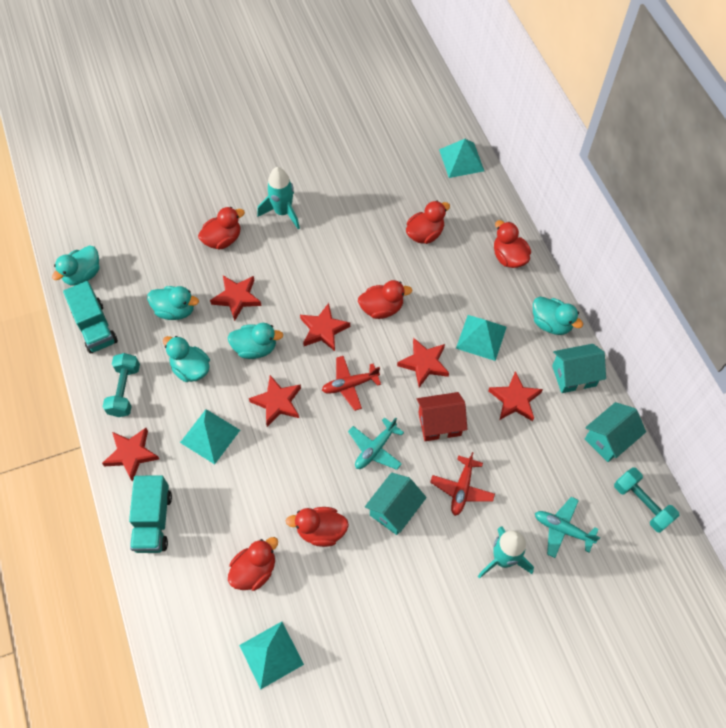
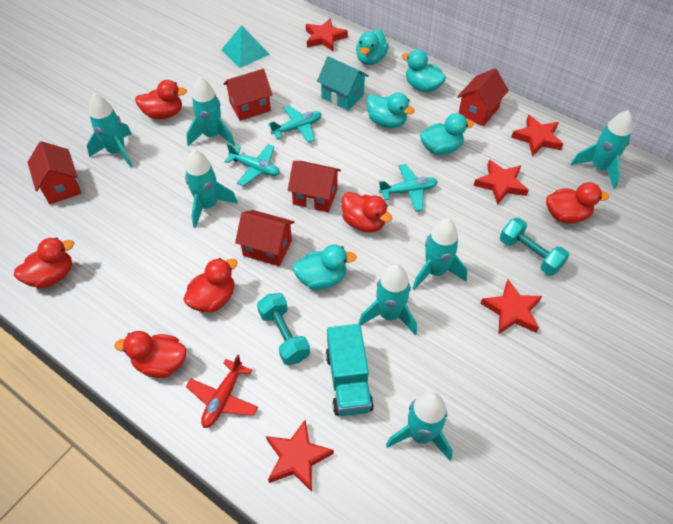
red house: [417,392,467,441] = 1 -> [27,141,81,204] [223,69,273,121] [235,210,294,266] [288,161,341,212] [457,68,509,126] = 5
red plane: [322,356,381,411] [430,452,495,516] = 2 -> [186,354,258,428] = 1
red star: [102,428,159,482] [210,276,262,321] [249,375,301,427] [300,303,350,351] [397,338,449,387] [488,371,543,421] = 6 -> [266,420,334,492] [306,18,348,51] [474,160,529,205] [480,279,542,334] [511,115,563,156] = 5
turquoise house: [365,472,427,535] [552,344,606,393] [585,402,646,462] = 3 -> [317,56,369,110] = 1
turquoise plane: [348,417,404,470] [535,497,600,558] = 2 -> [225,143,280,186] [268,105,322,143] [378,164,438,211] = 3
turquoise pyramid: [180,409,240,464] [239,622,304,690] [439,139,484,178] [456,315,507,361] = 4 -> [221,25,270,68] = 1
turquoise rocket: [257,167,300,229] [478,526,534,578] = 2 -> [87,93,133,167] [185,149,238,228] [186,77,235,146] [358,264,417,335] [386,392,453,461] [412,218,468,290] [571,110,632,189] = 7
turquoise truck: [63,281,118,354] [129,475,172,553] = 2 -> [326,324,374,416] = 1

